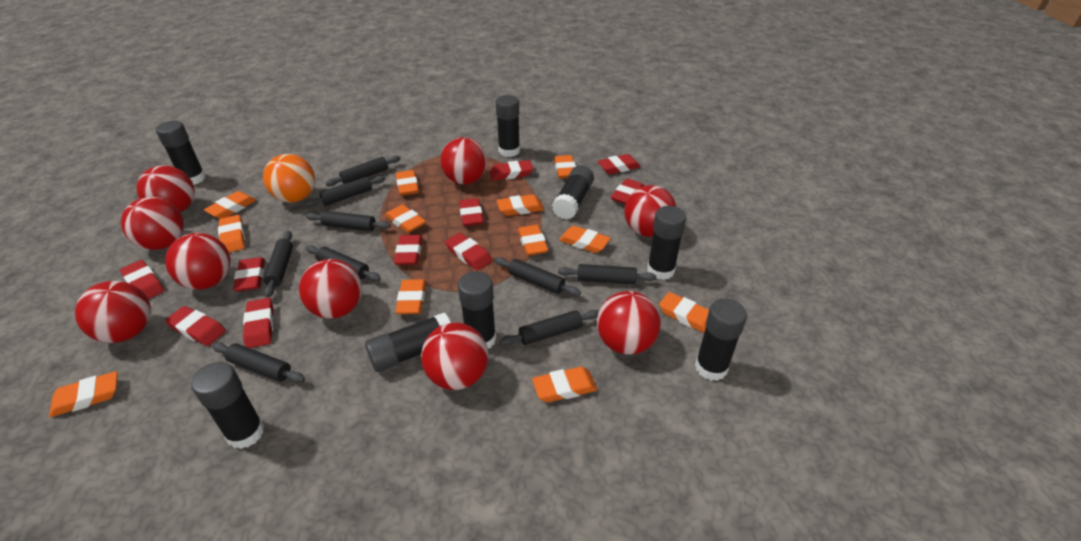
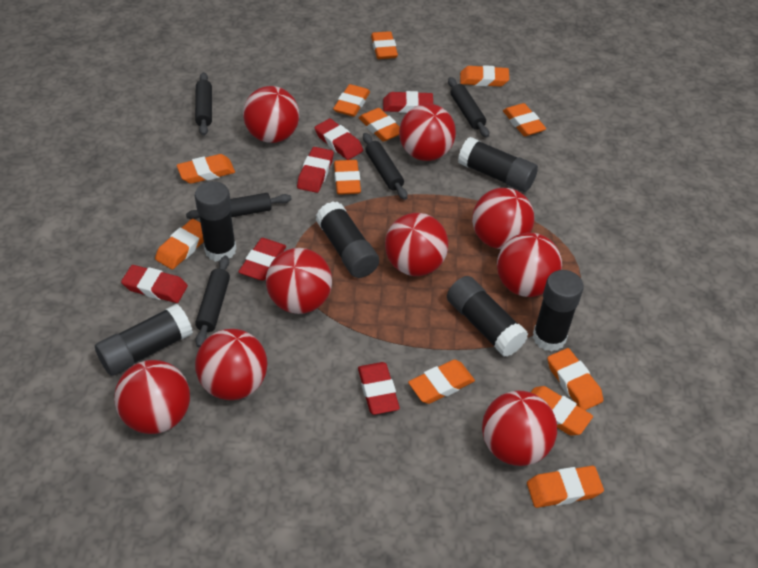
black glue stick: [156,121,206,185] [191,362,264,449] [365,313,451,372] [458,271,496,349] [496,95,520,157] [552,165,594,220] [647,206,686,280] [695,298,747,381] = 8 -> [95,304,193,376] [195,181,236,262] [316,201,379,278] [447,276,528,357] [458,137,538,192] [533,270,584,352] = 6
black rolling pin: [212,342,305,383] [264,231,293,297] [304,176,386,207] [306,211,391,231] [306,245,381,281] [325,156,401,186] [495,257,581,296] [500,310,599,346] [558,264,657,284] = 9 -> [186,193,292,219] [195,72,212,136] [195,256,230,348] [363,133,408,200] [448,77,489,138] = 5
orange ball: [263,154,315,203] = 1 -> none = 0
red eraser: [120,260,164,299] [165,306,226,346] [233,257,265,292] [243,298,274,348] [394,235,422,265] [445,233,492,271] [459,198,483,226] [490,160,533,181] [597,154,641,174] [611,179,644,204] = 10 -> [121,265,188,303] [238,238,286,281] [297,147,334,193] [315,119,363,160] [358,362,400,415] [383,91,433,113] = 6

